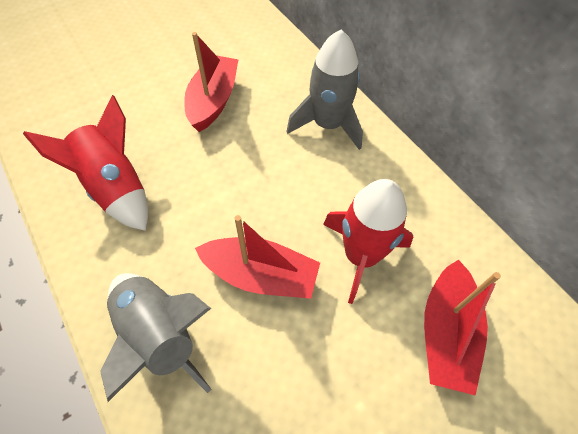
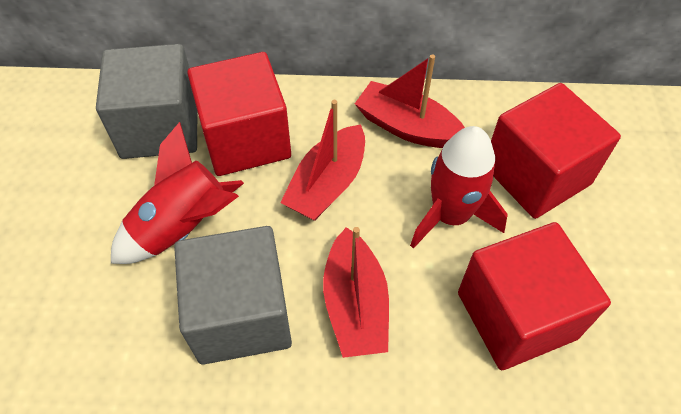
grey cube: none = 0 -> [96,44,197,159] [174,226,292,365] = 2
grey rocket: [100,273,212,402] [286,30,363,150] = 2 -> none = 0
red cube: none = 0 -> [187,52,291,176] [458,222,611,370] [491,83,621,219] = 3

